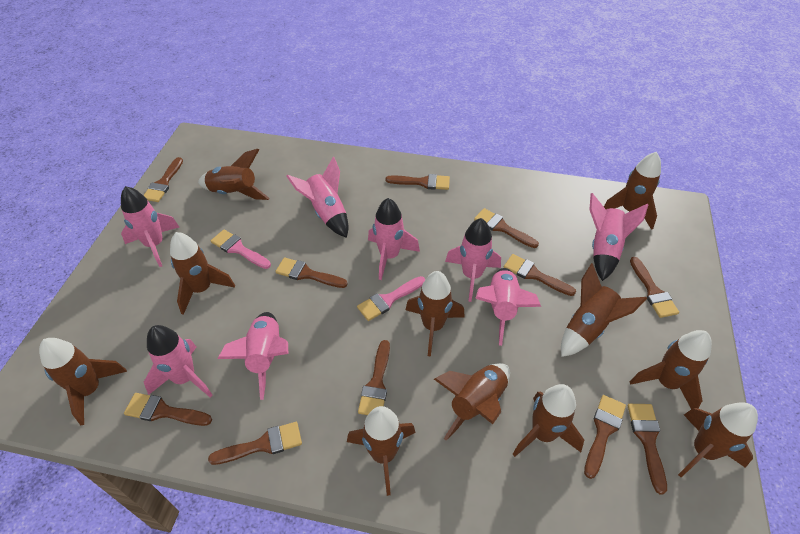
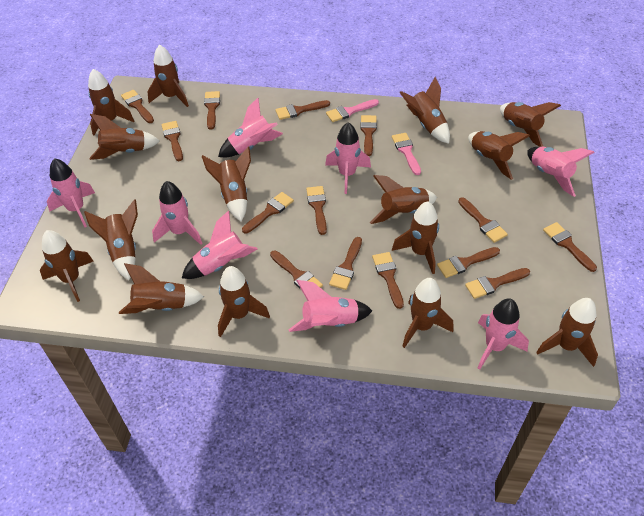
brown brush: [124,393,212,426] [143,157,183,202] [208,422,302,465] [275,257,347,288] [358,340,390,415] [386,174,450,190] [474,208,539,248] [504,254,576,296] [584,395,626,479] [628,404,667,495] [630,257,679,318] = 11 -> [121,90,154,123] [161,121,183,161] [204,91,220,130] [242,192,294,233] [270,250,323,288] [275,100,330,120] [306,186,327,235] [329,237,362,290] [361,115,377,156] [372,252,404,309] [437,247,500,278] [458,197,508,243] [465,268,530,299] [543,222,597,272] = 14
brown rocket: [39,338,127,425] [170,232,235,315] [198,149,270,200] [347,406,416,496] [406,271,465,356] [434,363,510,441] [513,384,584,457] [561,263,647,357] [604,152,661,230] [630,330,712,409] [678,402,758,477] = 11 -> [40,230,93,302] [84,199,138,280] [88,69,134,135] [89,114,160,160] [119,263,204,314] [147,45,189,107] [202,147,251,221] [218,266,270,337] [370,175,437,224] [392,202,439,274] [399,77,450,144] [402,278,453,348] [468,131,530,180] [500,102,561,147] [536,298,598,367] = 15

